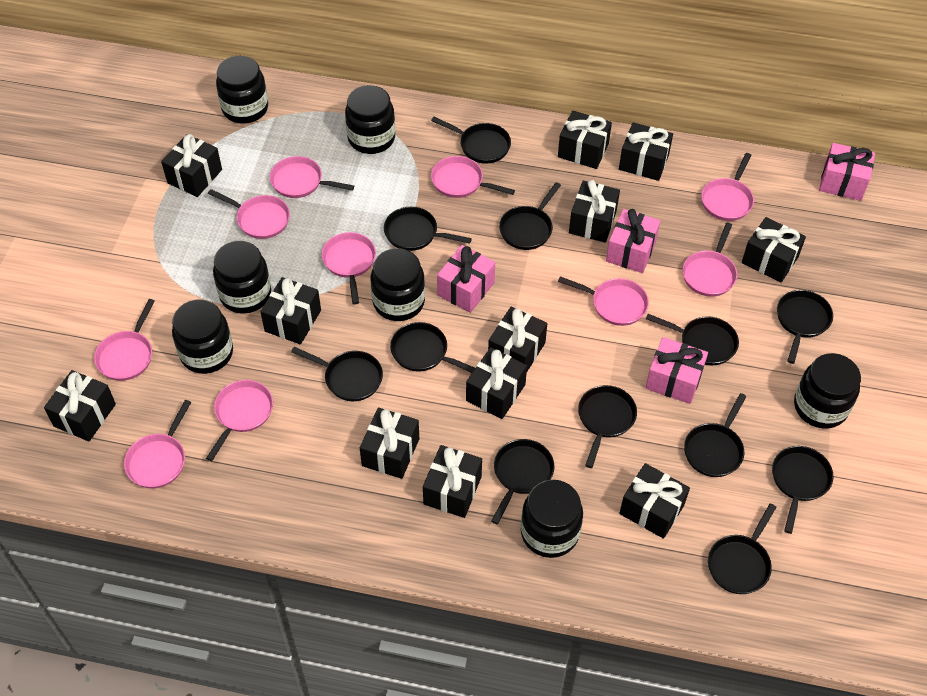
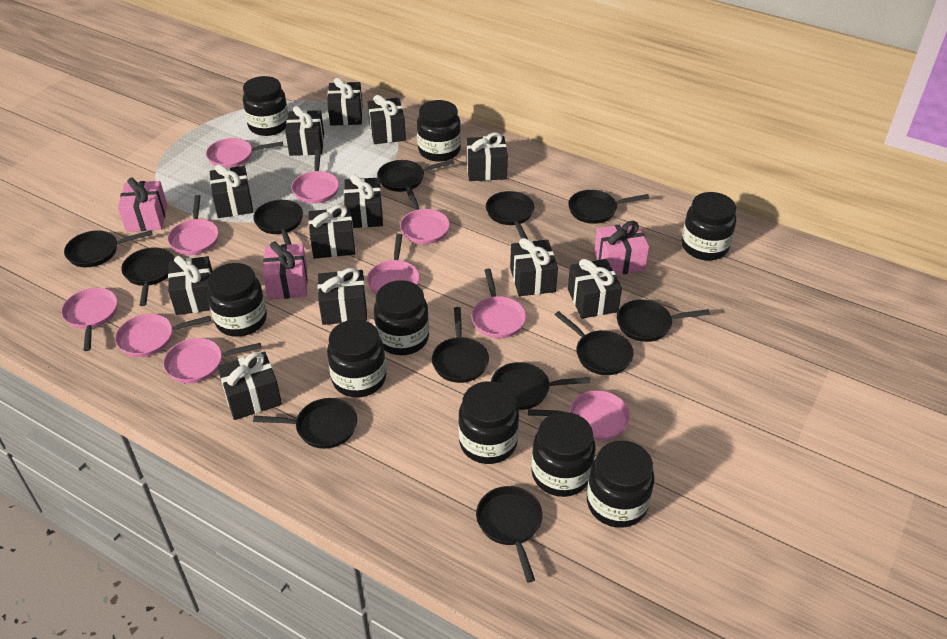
black jar: [172,299,233,374] [213,241,271,314] [216,56,268,124] [345,85,395,154] [371,248,425,321] [521,480,583,558] [794,353,861,429] = 7 -> [207,263,267,337] [243,76,288,136] [327,319,386,397] [374,280,429,355] [417,100,461,162] [458,381,519,464] [531,412,595,497] [587,441,655,528] [681,192,736,260] = 9
pink gift: [437,245,495,313] [606,209,660,273] [645,337,708,404] [819,143,875,201] = 4 -> [118,178,167,232] [263,241,308,300] [594,221,649,275] = 3

